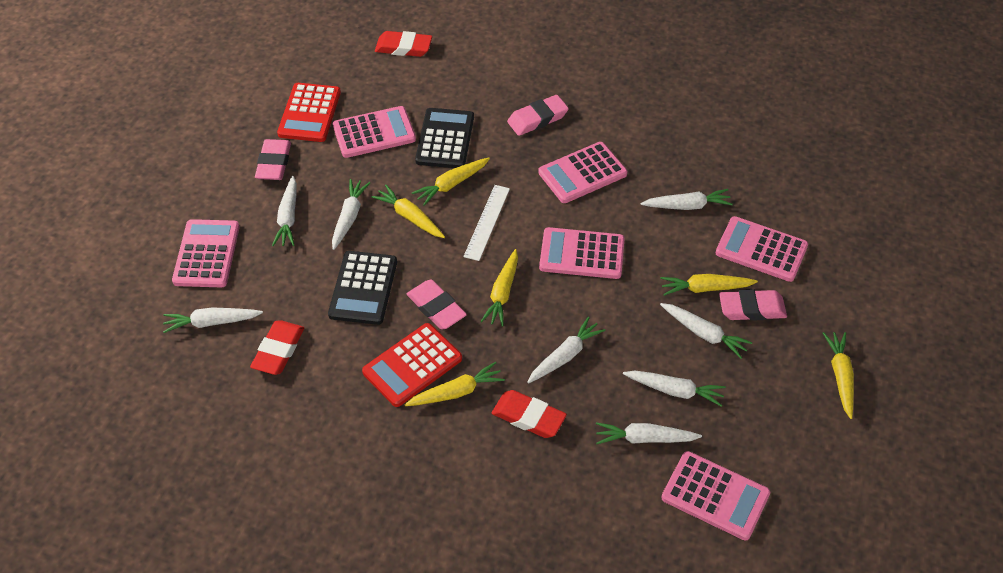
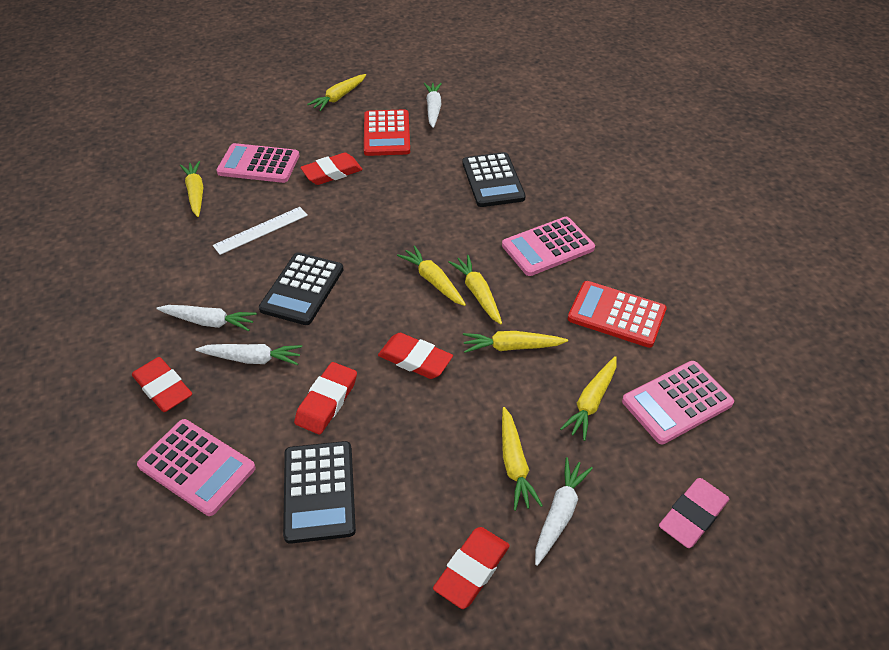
black calculator: [328,251,397,325] [415,108,474,168] = 2 -> [259,253,344,325] [283,441,356,544] [463,152,526,207] = 3
pink calculator: [172,219,240,287] [333,106,416,158] [538,142,627,203] [539,227,625,279] [661,451,770,540] [716,216,808,282] = 6 -> [137,419,256,516] [217,143,299,183] [502,217,595,276] [622,361,734,444] = 4
pink eraser: [255,139,291,180] [407,279,467,330] [507,95,569,136] [719,289,787,321] = 4 -> [659,478,729,548] = 1
red eraser: [250,320,304,375] [375,31,432,57] [492,390,567,438] = 3 -> [132,357,192,412] [294,362,357,434] [300,153,363,185] [378,333,453,379] [433,527,510,609] = 5
white carrot: [163,307,263,333] [272,176,297,246] [332,179,370,250] [527,317,606,383] [596,422,702,444] [623,370,726,407] [640,189,733,210] [660,303,752,359] = 8 -> [156,305,257,331] [196,344,302,365] [424,83,442,128] [535,457,593,566] = 4
yellow carrot: [371,185,445,238] [404,362,505,406] [412,158,490,206] [481,249,518,327] [660,274,758,296] [823,332,854,419] = 6 -> [180,161,203,217] [307,74,366,111] [397,245,466,306] [448,255,502,324] [463,331,568,353] [502,407,543,511] [560,356,617,441] = 7

